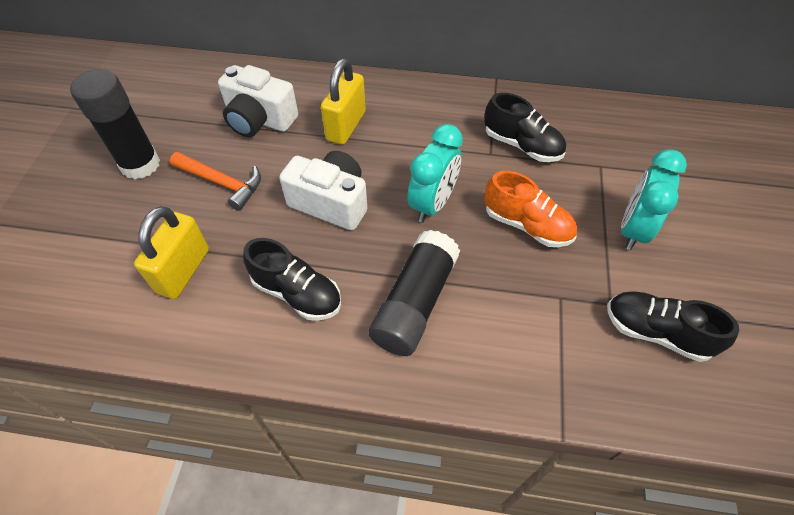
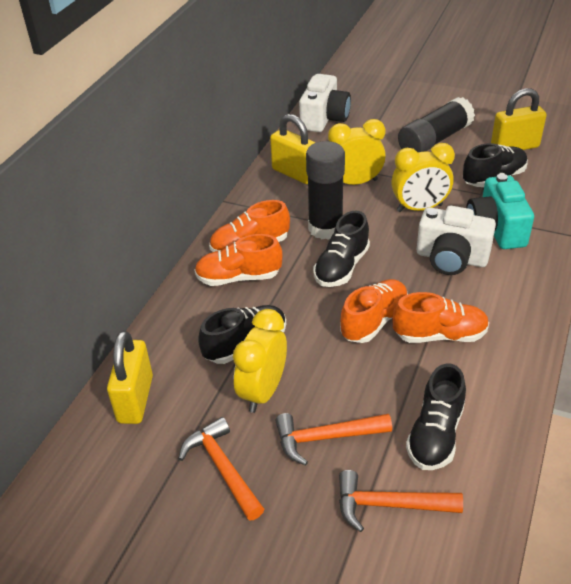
black shoe: [243,238,341,321] [484,93,566,162] [607,291,739,362] = 3 -> [198,305,286,364] [313,210,370,287] [406,363,466,470] [463,143,528,187] = 4
orange hammer: [170,152,261,211] = 1 -> [178,417,264,521] [275,413,392,466] [339,470,463,532] = 3
orange shoe: [484,171,577,247] = 1 -> [194,234,283,286] [209,200,290,252] [340,279,408,343] [393,292,489,343] = 4
turquoise camera: none = 0 -> [466,174,534,249] = 1
turquoise clock: [407,124,463,223] [621,149,687,250] = 2 -> none = 0
yellow clock: none = 0 -> [233,309,287,413] [328,119,386,185] [391,143,455,212] = 3
yellow padlock: [134,206,209,299] [321,58,366,145] = 2 -> [107,331,153,424] [270,114,316,184] [491,88,547,150] = 3

